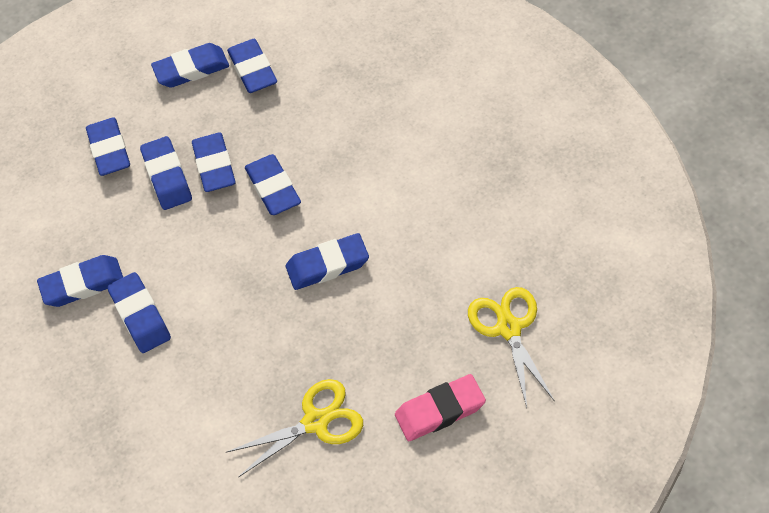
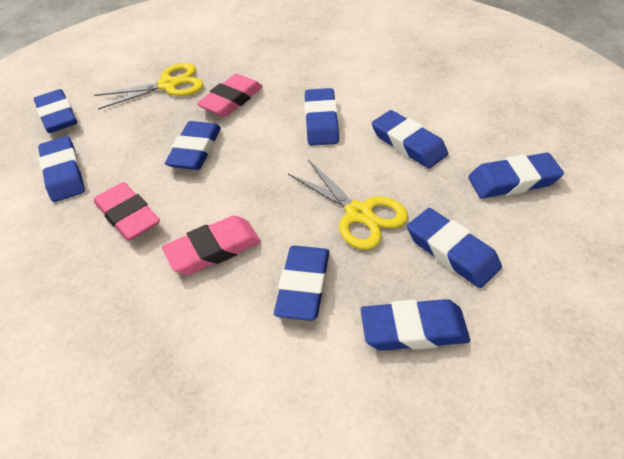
pink eraser: [395,374,486,441] = 1 -> [94,182,160,241] [162,215,261,275] [197,74,263,117] = 3

